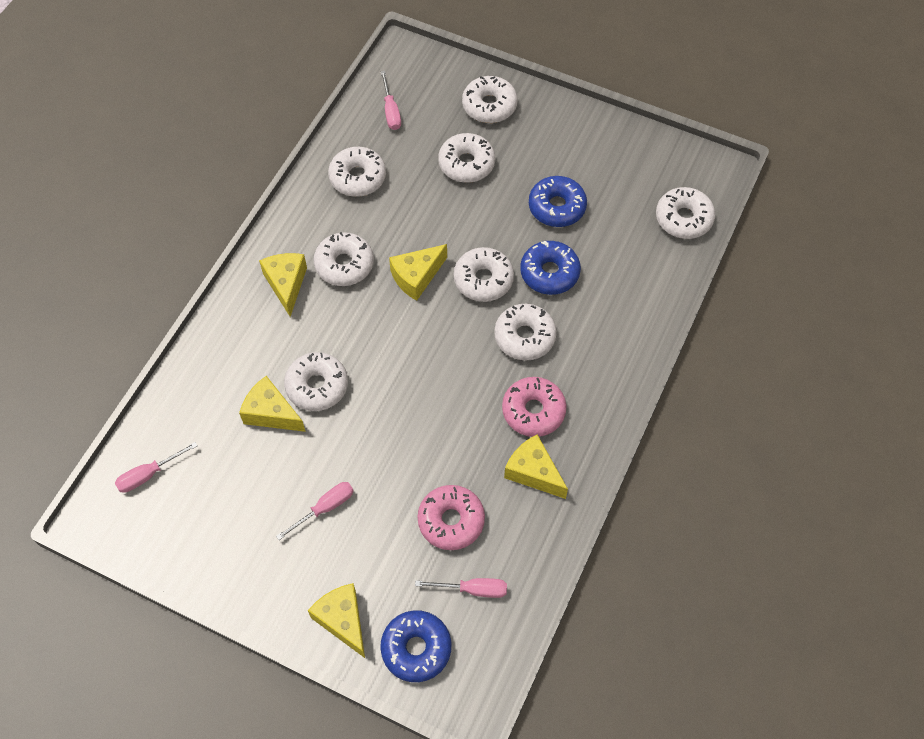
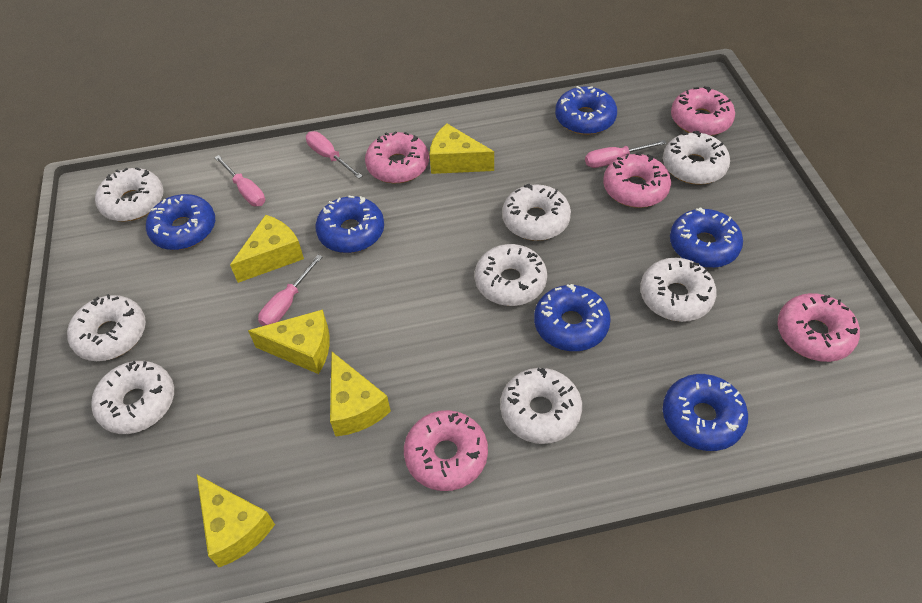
blue donut: [380,610,451,682] [520,241,581,295] [529,176,587,227] = 3 -> [146,194,215,250] [315,196,384,253] [534,284,611,351] [555,86,617,135] [663,374,748,451] [670,208,743,268] = 6
pink donut: [417,485,485,550] [502,377,567,437] = 2 -> [365,131,429,183] [404,410,488,491] [603,153,671,208] [671,86,735,136] [777,293,860,362] = 5

